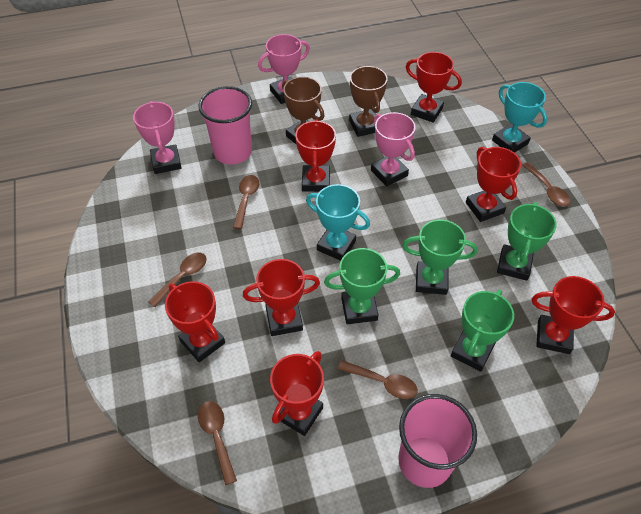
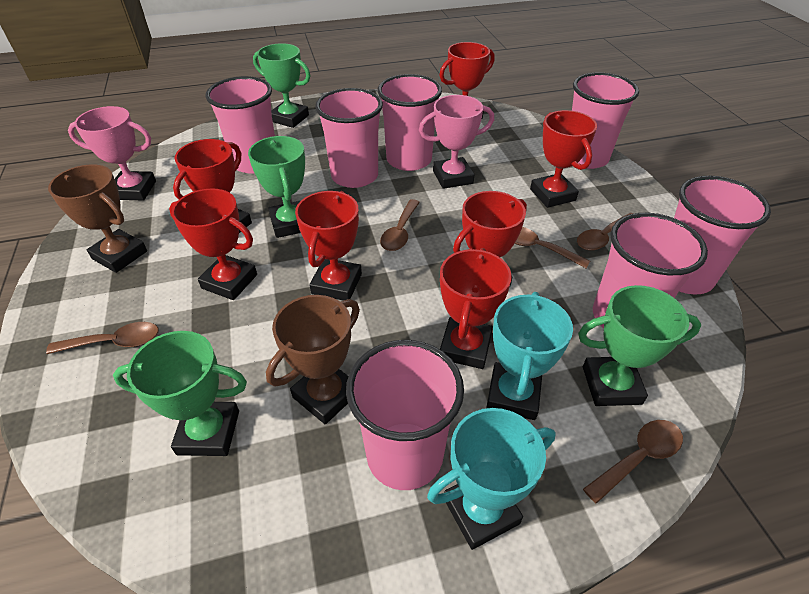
pink cup: [199,86,252,165] [398,394,477,488] = 2 -> [206,76,275,174] [315,88,383,188] [346,340,464,490] [377,74,442,171] [572,72,639,169] [593,213,708,328] [674,176,771,295] = 7
pink trophy: [133,101,181,174] [258,34,310,104] [371,112,416,187] = 3 -> [68,106,156,200] [419,95,494,189] = 2

